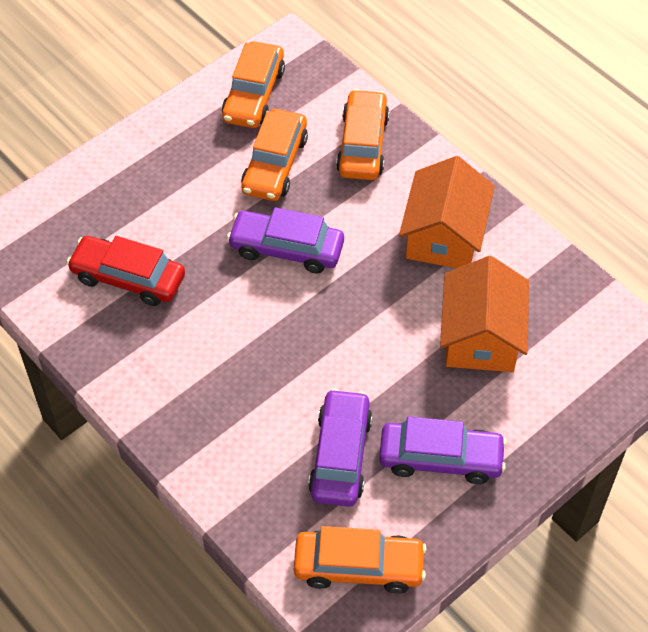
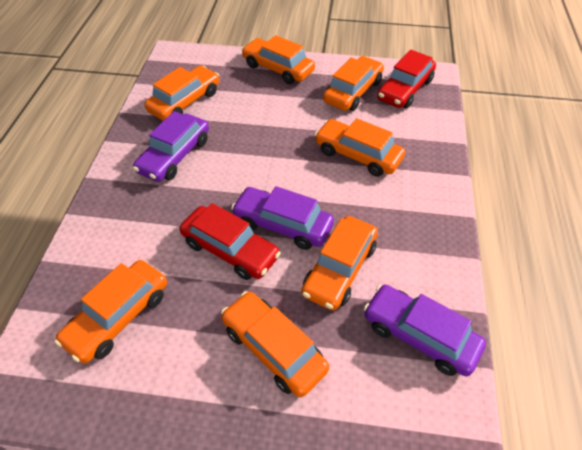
orange car: [222,41,285,128] [241,109,308,201] [294,526,427,594] [336,89,390,180] = 4 -> [55,260,167,363] [145,66,219,121] [221,291,329,397] [241,35,315,84] [302,216,378,311] [315,118,405,177] [323,56,384,111] = 7
orange house: [399,156,495,268] [440,256,529,372] = 2 -> none = 0
red car: [67,236,185,306] = 1 -> [180,203,281,280] [377,50,436,108] = 2

